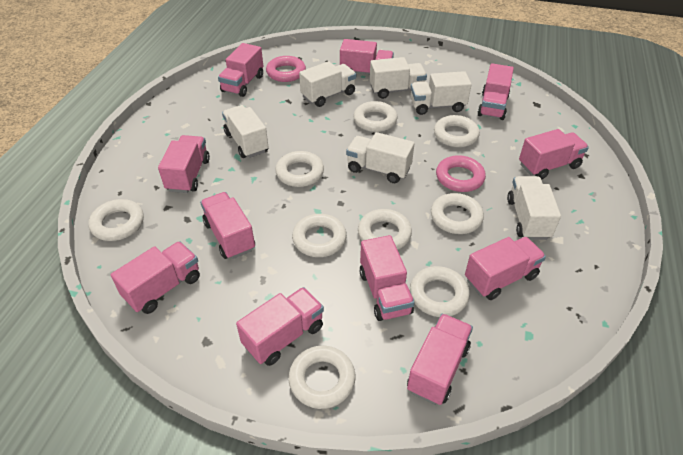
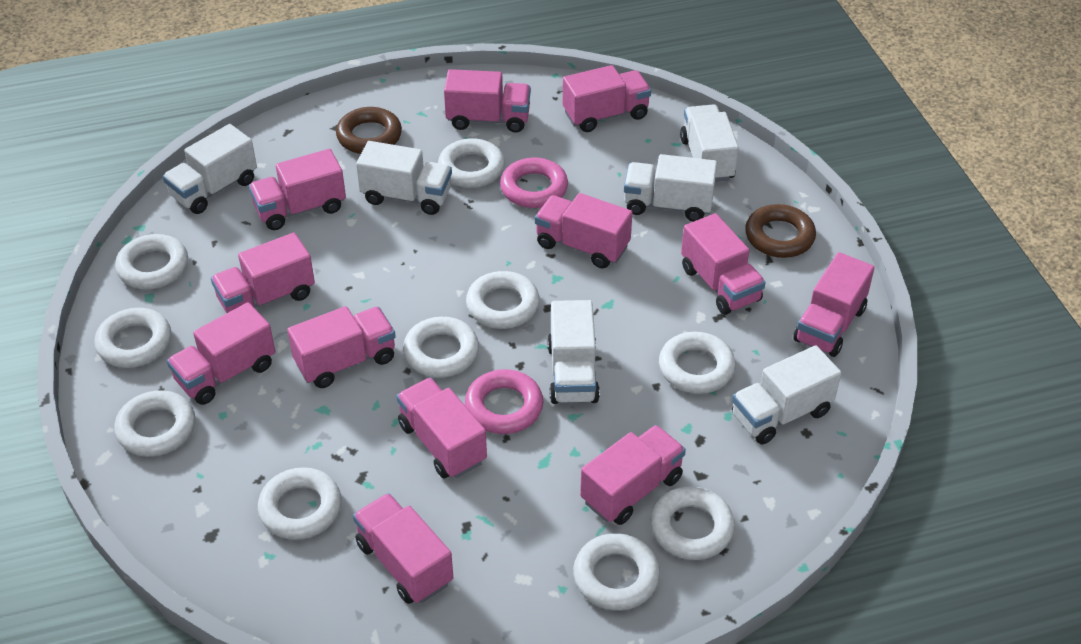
brown ring: none = 0 -> [336,107,402,154] [745,204,816,258] = 2
pink truck: [111,241,200,314] [158,135,210,193] [200,192,255,259] [218,43,263,97] [236,287,324,366] [340,39,394,74] [360,235,414,321] [407,314,473,405] [465,237,546,300] [477,63,514,120] [519,129,589,180] = 11 -> [167,302,275,405] [211,233,315,313] [249,149,346,230] [287,306,396,388] [353,493,453,604] [396,378,487,479] [444,69,531,133] [535,193,633,269] [563,65,651,132] [580,425,686,525] [681,213,766,315] [793,252,875,357] = 12
white ring: [88,199,144,241] [275,151,324,187] [288,346,356,409] [292,214,347,257] [353,101,397,132] [358,209,412,250] [410,266,470,317] [431,193,484,234] [434,115,480,147] = 9 -> [94,308,171,368] [114,390,195,457] [115,234,188,289] [258,467,341,540] [403,317,479,378] [438,138,505,188] [466,271,540,329] [573,533,660,611] [650,486,735,560] [659,332,736,394] = 10

